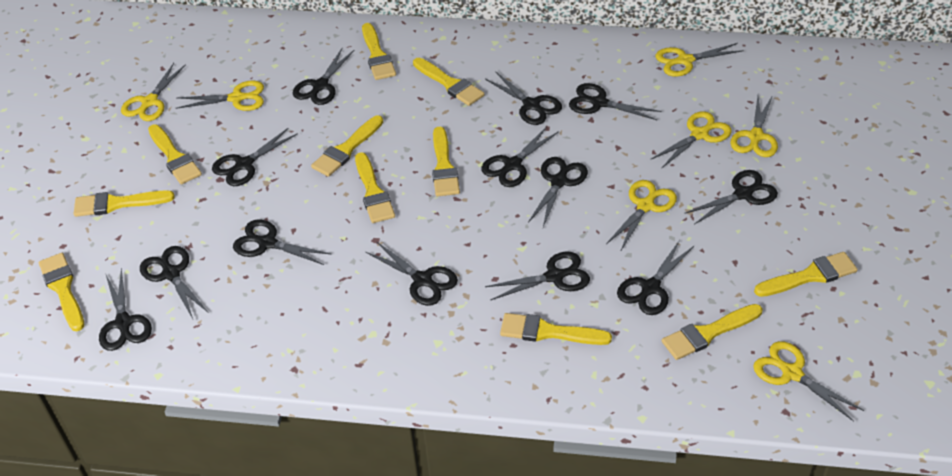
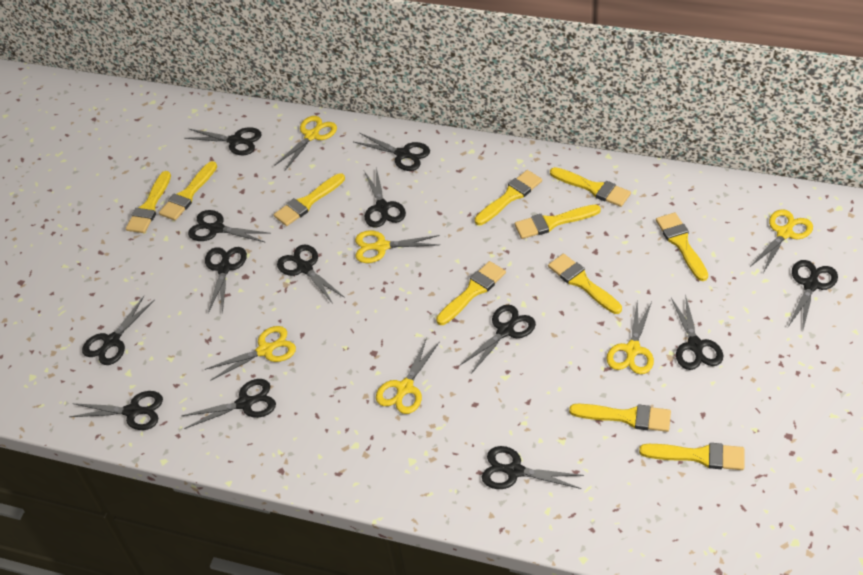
yellow scissors: [121,63,186,121] [176,81,264,111] [606,180,677,250] [650,111,731,168] [656,43,744,77] [730,95,778,157] [753,341,864,421] = 7 -> [205,326,296,381] [274,116,337,171] [355,230,439,263] [376,338,440,414] [607,302,654,374] [750,209,813,273] = 6

